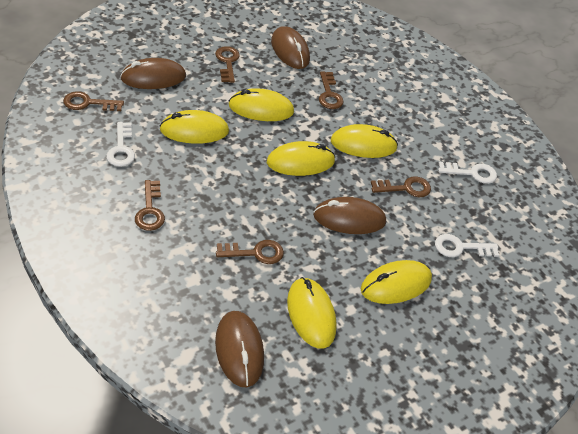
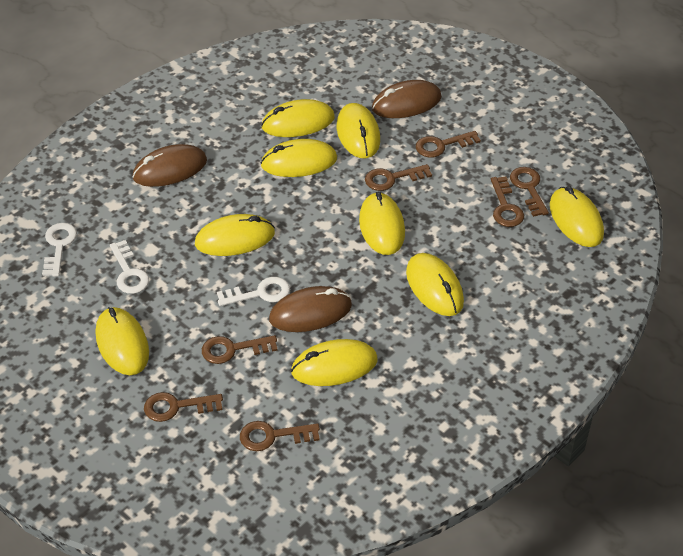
brown key: [63,91,124,111] [135,180,165,231] [215,46,240,83] [216,240,284,264] [319,71,344,109] [371,176,431,197] = 6 -> [144,392,223,422] [202,335,278,364] [240,421,320,451] [365,164,432,191] [416,131,481,158] [491,176,524,227] [510,167,549,217] = 7
brown mouse: [120,58,186,89] [215,311,264,387] [271,26,310,69] [313,197,386,234] = 4 -> [133,144,207,187] [269,286,352,332] [372,80,442,118] = 3
yellow mouse: [159,110,229,144] [229,88,294,121] [267,141,335,176] [287,277,337,349] [330,124,398,158] [361,260,432,304] = 6 -> [96,307,149,375] [195,214,275,256] [261,99,335,137] [261,139,337,177] [291,339,378,386] [337,103,380,158] [359,192,405,255] [406,253,464,316] [550,186,604,247] = 9

